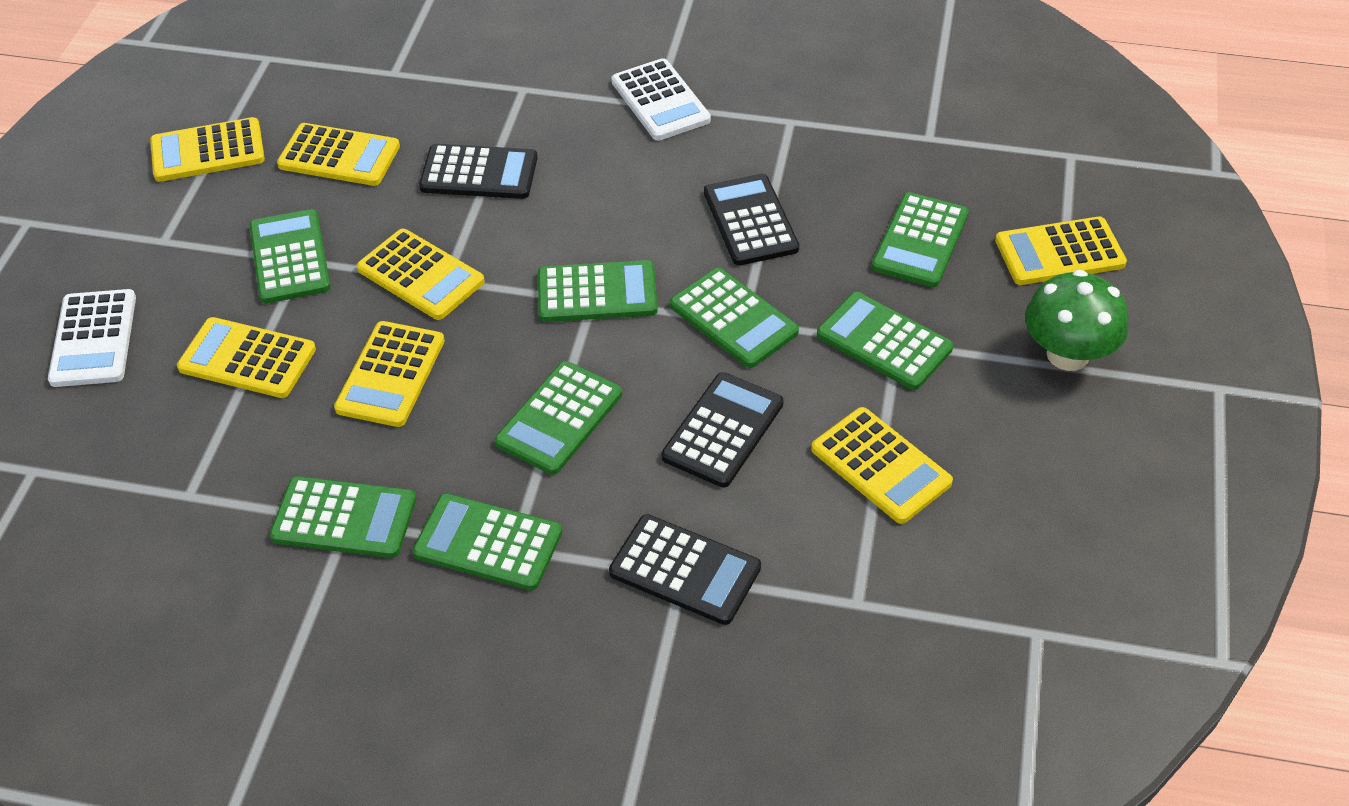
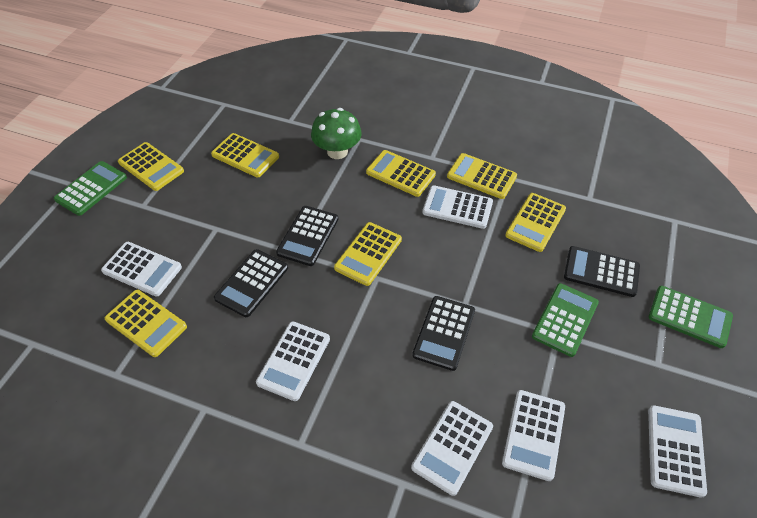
green calculator: [250,209,331,304] [269,476,416,558] [412,493,562,591] [495,361,622,475] [538,260,658,322] [670,268,799,368] [817,292,953,390] [872,192,969,287] = 8 -> [54,161,127,216] [532,283,599,357] [649,286,733,348] = 3
white calculator: [48,289,136,387] [611,58,711,141] = 2 -> [101,242,182,297] [256,321,330,401] [411,401,493,496] [423,185,493,229] [502,390,565,481] [648,405,707,498] = 6

